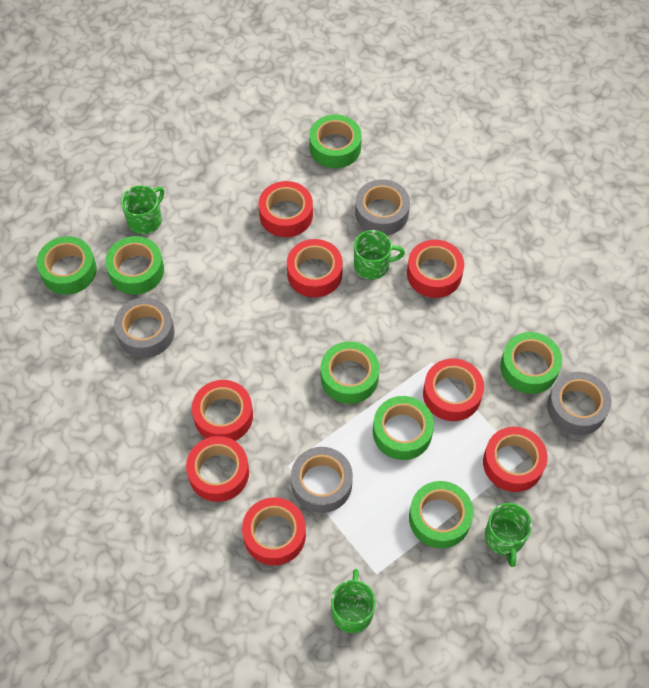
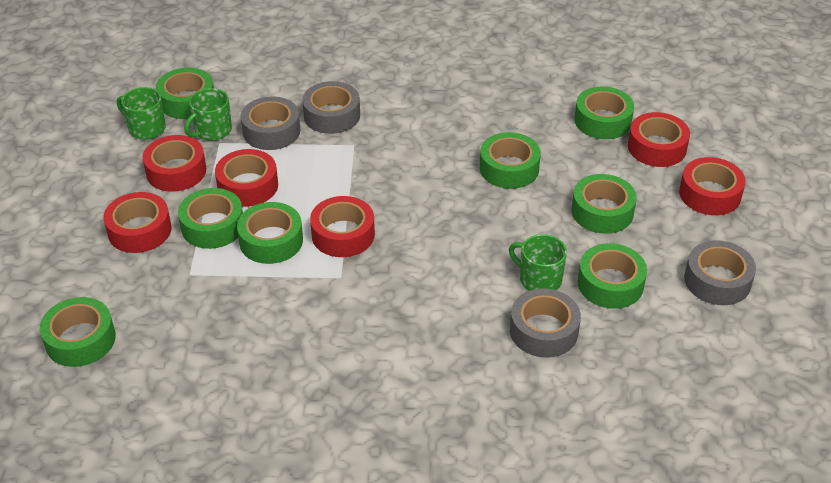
green mug: [121,185,164,234] [331,569,376,633] [354,230,405,280] [485,503,532,567] = 4 -> [117,87,166,140] [185,88,232,141] [509,234,567,291] = 3
green tape: [36,236,97,295] [105,236,164,294] [309,115,362,168] [321,342,379,404] [373,396,434,460] [409,481,473,548] [500,332,562,394] = 7 -> [40,297,116,367] [156,68,214,119] [178,188,243,249] [237,202,303,264] [480,132,541,189] [571,174,637,234] [574,87,634,139] [578,243,647,309] = 8
red tape: [186,436,249,502] [192,380,253,441] [242,497,306,565] [259,181,313,237] [287,239,343,297] [407,239,464,298] [423,359,484,421] [483,427,548,492] = 8 -> [103,192,171,253] [143,135,206,192] [215,149,278,207] [310,196,375,257] [628,112,690,167] [679,157,746,215] = 6

